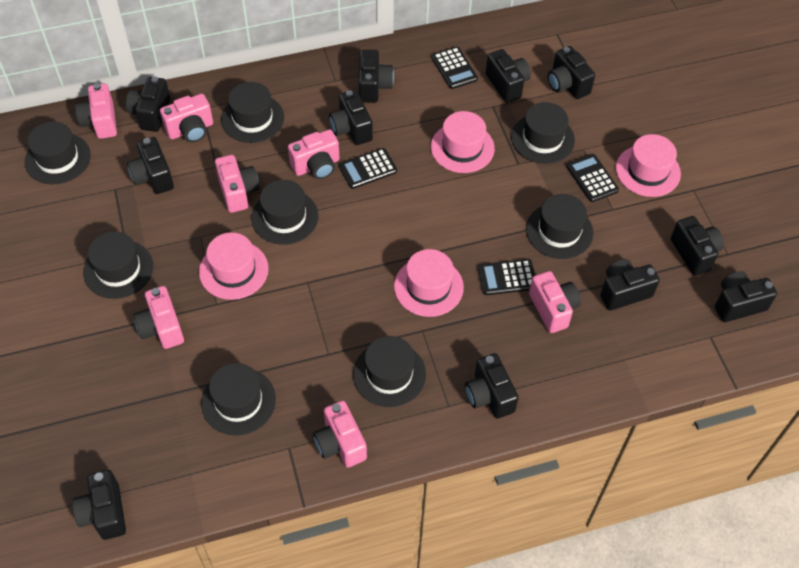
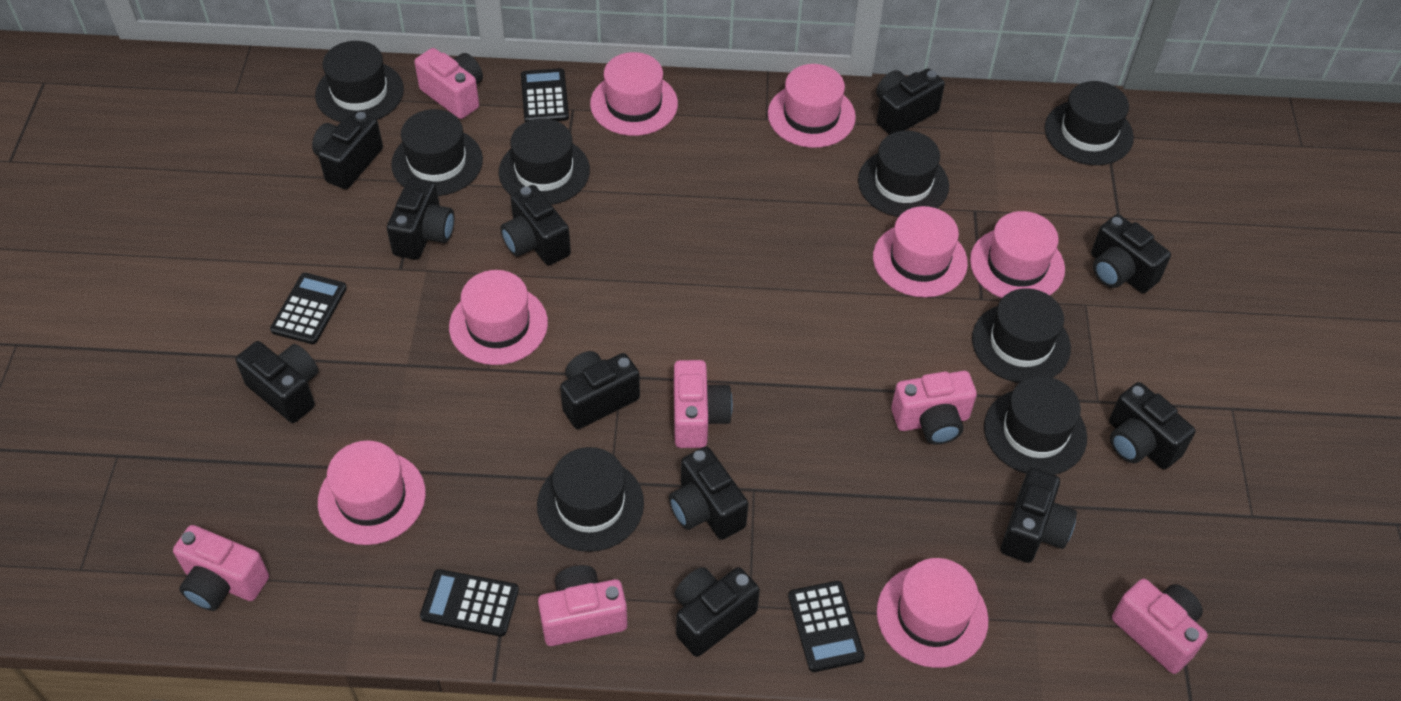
pink camera: [75,83,117,139] [134,286,184,349] [160,94,213,142] [215,155,260,213] [288,129,339,179] [313,401,367,467] [529,271,581,333] = 7 -> [173,525,269,611] [414,48,483,119] [538,565,627,646] [674,360,733,448] [891,371,977,445] [1112,579,1208,674] = 6
pink hat: [199,233,269,300] [394,249,464,317] [431,111,495,173] [616,134,681,197] = 4 -> [318,441,426,545] [449,270,548,365] [590,52,678,136] [768,64,856,148] [873,206,968,298] [877,558,988,668] [970,211,1065,298] = 7

